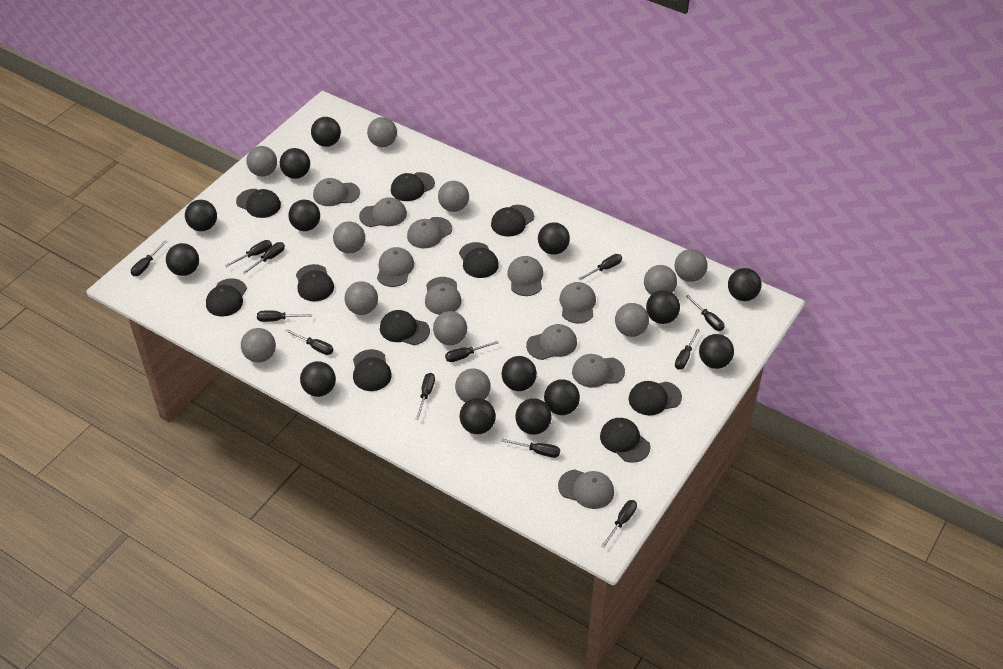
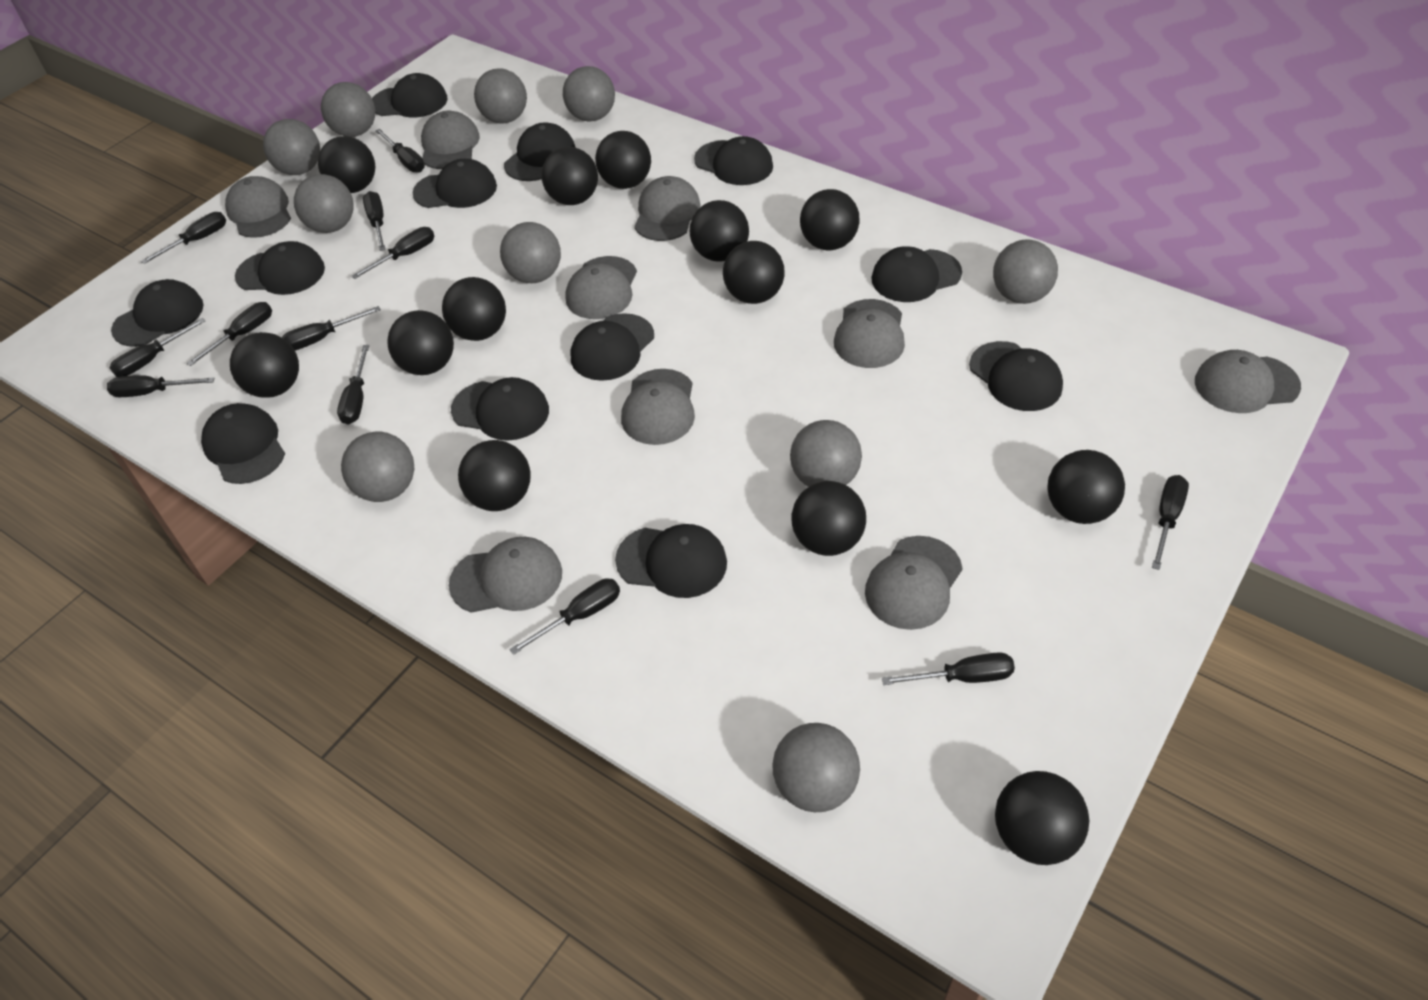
black ball: [166,243,199,276] [185,200,217,231] [280,148,310,179] [288,200,320,231] [300,361,336,397] [311,117,341,147] [460,398,496,434] [501,356,537,391] [515,398,552,435] [538,222,570,255] [544,379,580,415] [646,290,680,324] [699,334,734,369] [728,268,761,301] = 14 -> [230,332,299,398] [318,136,375,193] [387,310,454,375] [442,277,506,341] [458,440,530,511] [541,147,598,205] [595,131,651,189] [690,200,749,262] [723,241,785,304] [791,481,866,556] [800,189,860,250] [995,771,1089,865] [1047,450,1125,524] = 13
black cap: [206,278,247,317] [236,189,281,218] [296,264,334,301] [353,349,392,391] [380,310,430,345] [391,172,435,201] [459,242,499,278] [491,205,534,237] [600,418,651,463] [629,381,682,416] = 10 -> [111,279,203,347] [201,403,285,484] [235,241,325,295] [372,73,447,117] [413,159,497,208] [451,377,549,441] [504,122,575,181] [571,313,654,381] [615,524,727,598] [694,136,773,185] [871,246,962,302] [969,341,1063,411] = 12
grey ball: [241,328,276,363] [246,146,277,177] [333,221,365,254] [345,281,378,315] [367,117,397,147] [433,311,467,345] [438,181,469,212] [455,368,491,402] [615,303,649,337] [644,265,677,295] [675,249,708,282] = 11 -> [263,119,320,175] [294,174,354,233] [321,82,375,137] [341,432,414,502] [474,68,527,124] [500,222,561,283] [563,66,615,121] [772,723,860,812] [790,420,862,487] [993,240,1058,304] = 10
grey cap: [313,178,360,206] [359,197,407,227] [377,247,414,287] [407,217,452,248] [425,277,462,315] [507,256,543,296] [526,324,577,360] [558,469,614,509] [559,282,596,323] [572,354,625,388] = 10 -> [225,176,291,238] [421,111,480,169] [449,537,562,613] [565,256,637,319] [621,369,695,445] [634,176,701,241] [834,299,905,368] [865,536,963,630] [1195,350,1301,413] = 9

